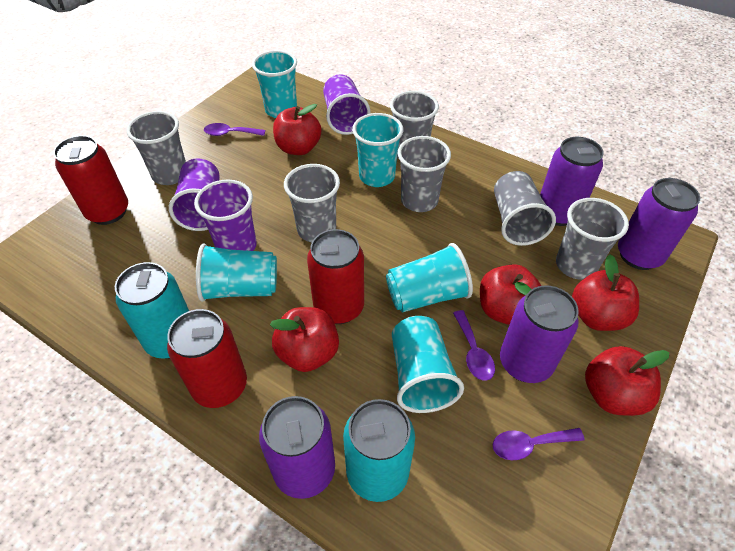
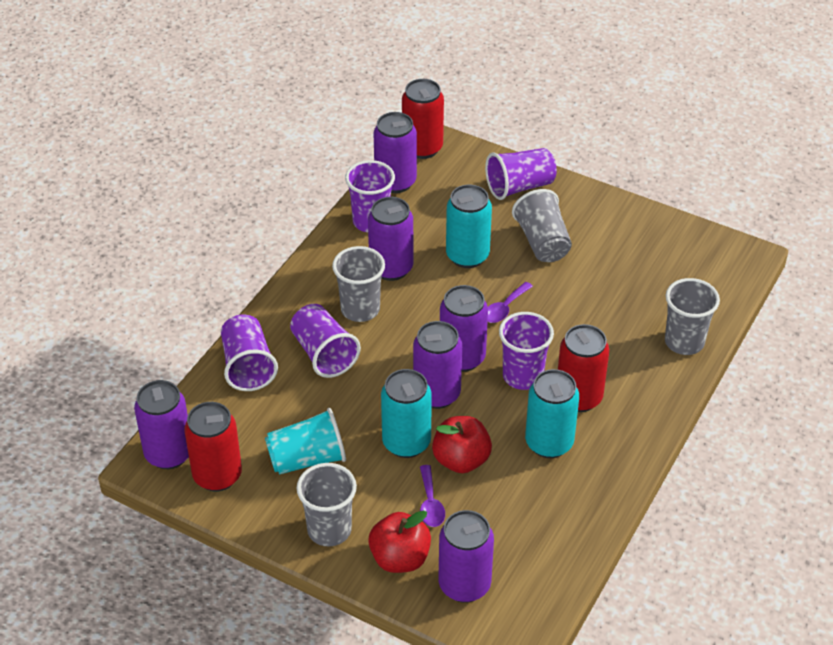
grey cup: [126,111,186,185] [284,164,340,242] [390,91,439,159] [398,136,451,212] [494,171,556,246] [556,198,629,280] = 6 -> [296,463,357,546] [332,246,385,322] [512,189,572,262] [665,278,720,355] = 4
purple can: [259,396,335,499] [500,285,579,383] [540,137,604,226] [618,178,700,270] = 4 -> [134,380,189,469] [368,197,413,281] [373,112,417,193] [413,321,462,409] [439,510,494,603] [440,285,488,372] = 6
purple cup: [169,158,219,231] [194,179,257,251] [323,74,370,135] = 3 -> [221,315,278,391] [290,304,361,378] [345,160,395,232] [485,148,557,200] [499,312,554,390] = 5
purple spoon: [204,123,265,136] [453,310,495,381] [493,428,585,460] = 3 -> [420,465,445,527] [488,282,533,323] = 2
red apple: [270,307,339,372] [273,104,321,155] [480,264,541,325] [572,255,639,331] [585,346,669,416] = 5 -> [368,510,431,573] [432,416,492,473] = 2
turquoise can: [115,262,189,359] [343,399,415,502] = 2 -> [381,369,432,458] [446,185,492,268] [525,369,579,458] = 3
turquoise cup: [196,243,277,302] [252,50,297,118] [352,113,403,187] [386,243,473,313] [392,316,464,413] = 5 -> [265,408,346,475] = 1

